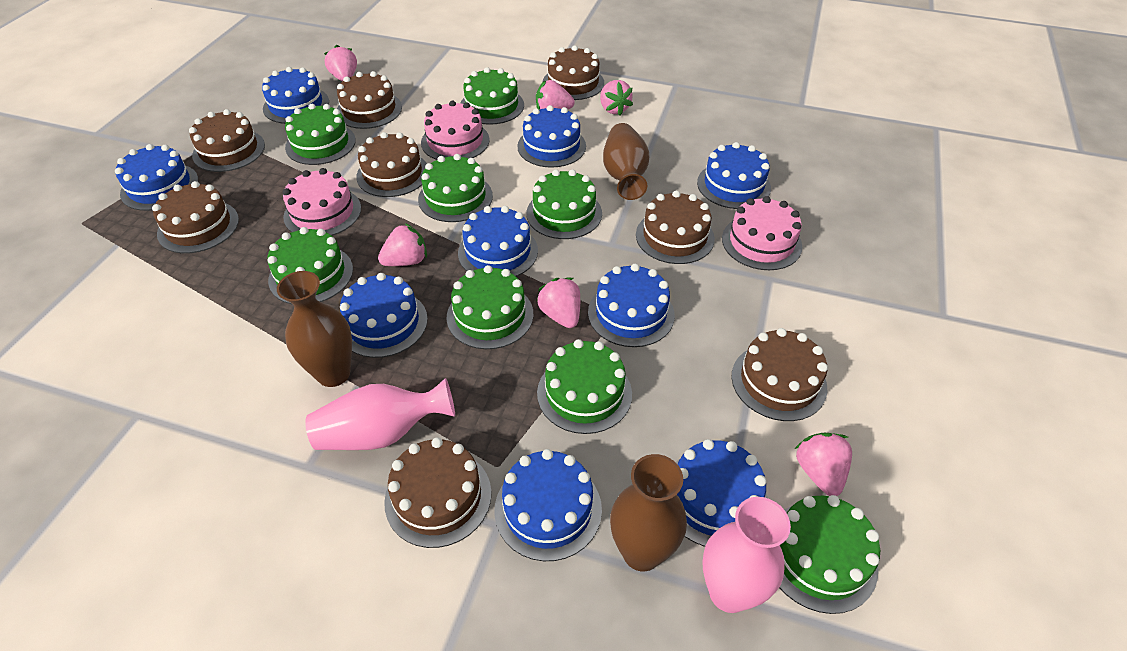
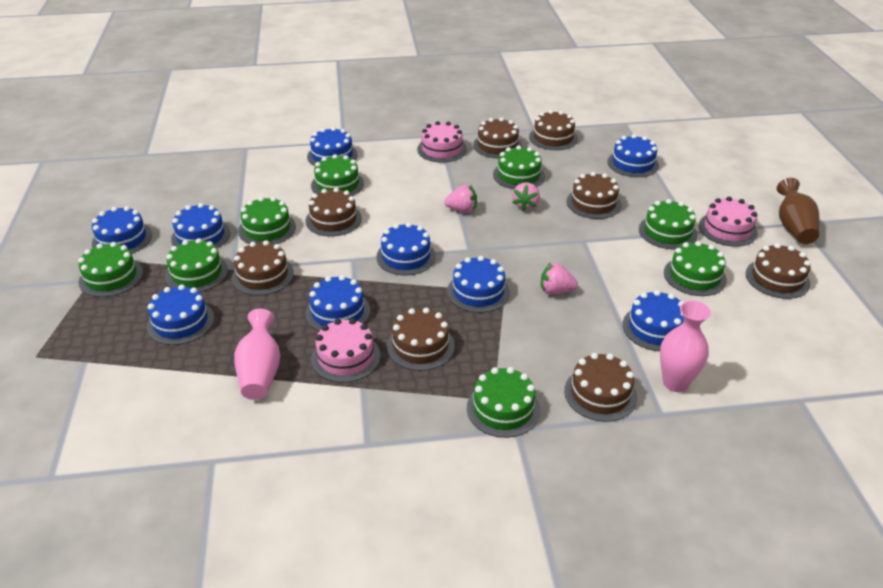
brown vase: [277,271,352,387] [603,123,650,200] [610,454,687,572] = 3 -> [777,178,820,244] = 1
pink strawberry: [324,45,357,81] [378,223,427,266] [536,80,575,110] [536,278,580,328] [600,80,633,116] [794,433,852,496] = 6 -> [444,185,477,213] [512,182,540,211] [541,262,578,294] = 3

